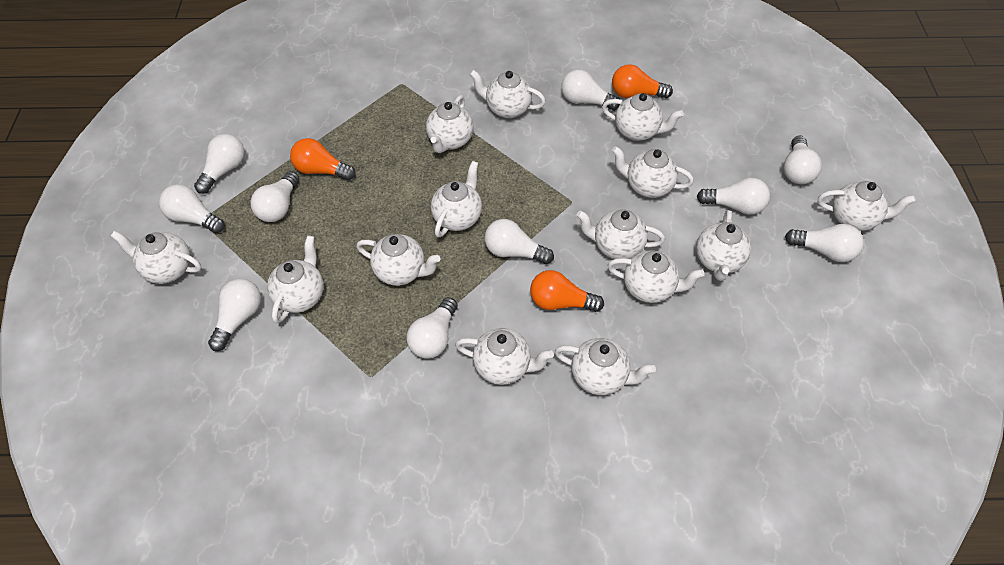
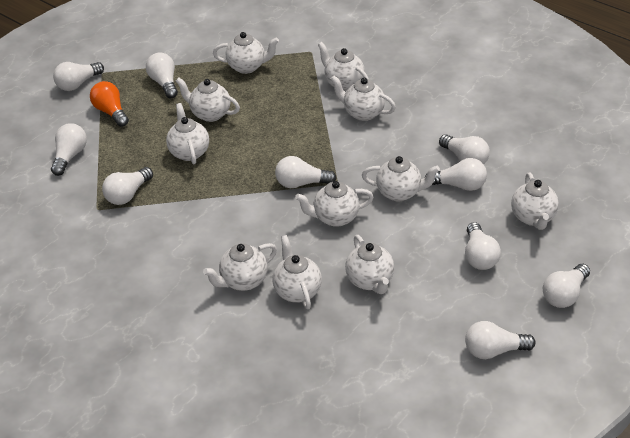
orange light bulb: [290,138,355,180] [530,270,604,312] [612,64,673,99] = 3 -> [90,81,129,127] = 1
white teapot: [111,231,201,284] [267,235,324,323] [356,234,441,286] [426,95,473,153] [431,161,482,237] [455,328,554,385] [470,70,546,118] [555,338,656,395] [577,209,665,259] [602,93,684,141] [608,250,705,303] [612,146,694,198] [696,210,751,281] [818,181,916,231] = 14 -> [166,103,209,164] [176,78,240,122] [203,243,277,291] [213,32,279,74] [272,235,322,309] [295,181,374,227] [318,42,369,91] [331,76,396,121] [345,235,394,294] [362,156,440,201] [511,172,559,230] = 11

